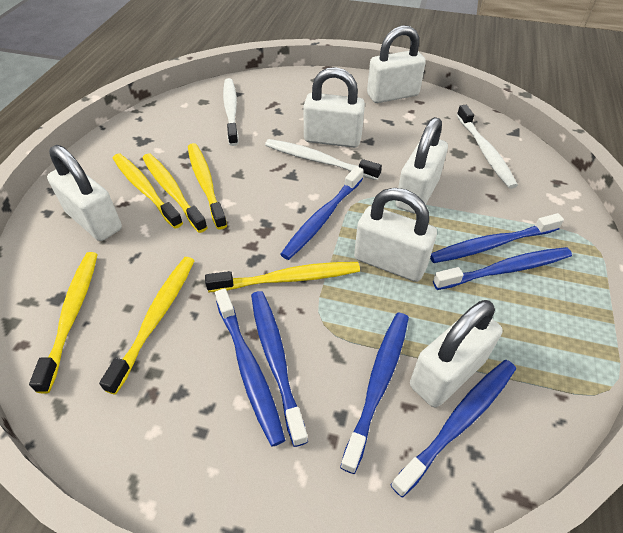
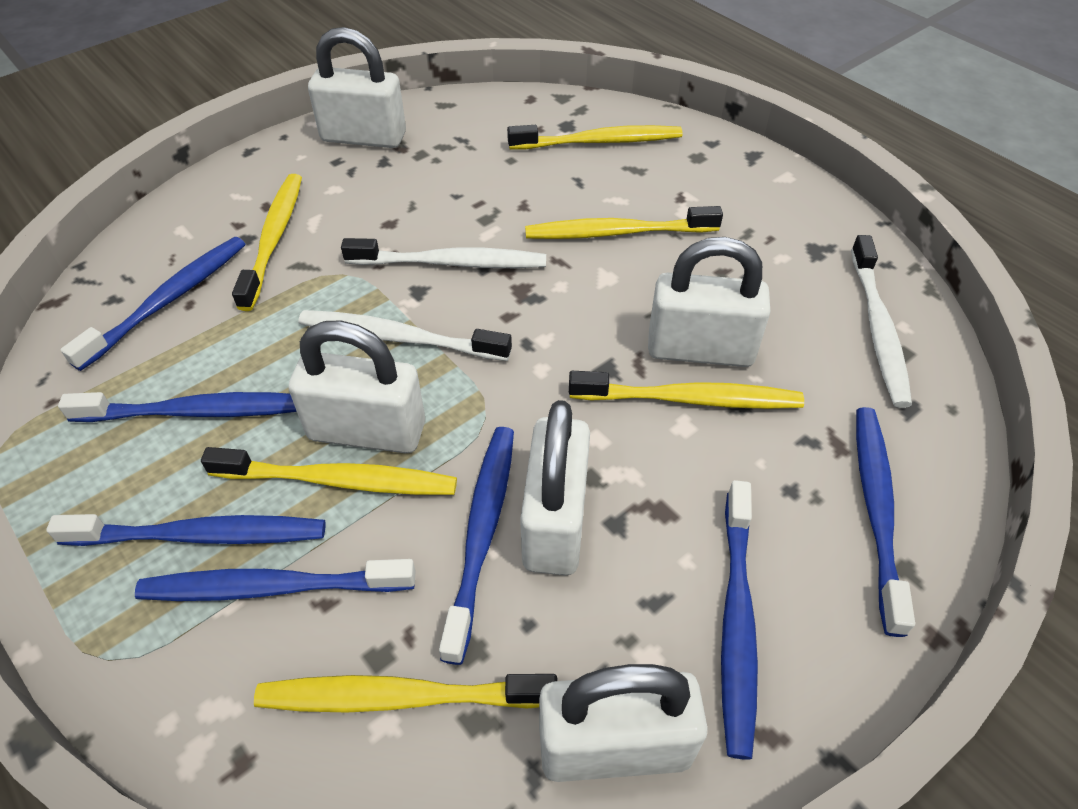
white padlock: [47,145,122,241] [303,67,365,148] [354,188,437,282] [367,25,426,103] [396,117,448,214] [410,300,503,407] = 6 -> [289,320,425,453] [308,27,406,148] [520,400,590,575] [539,664,708,782] [648,237,771,367] = 5

